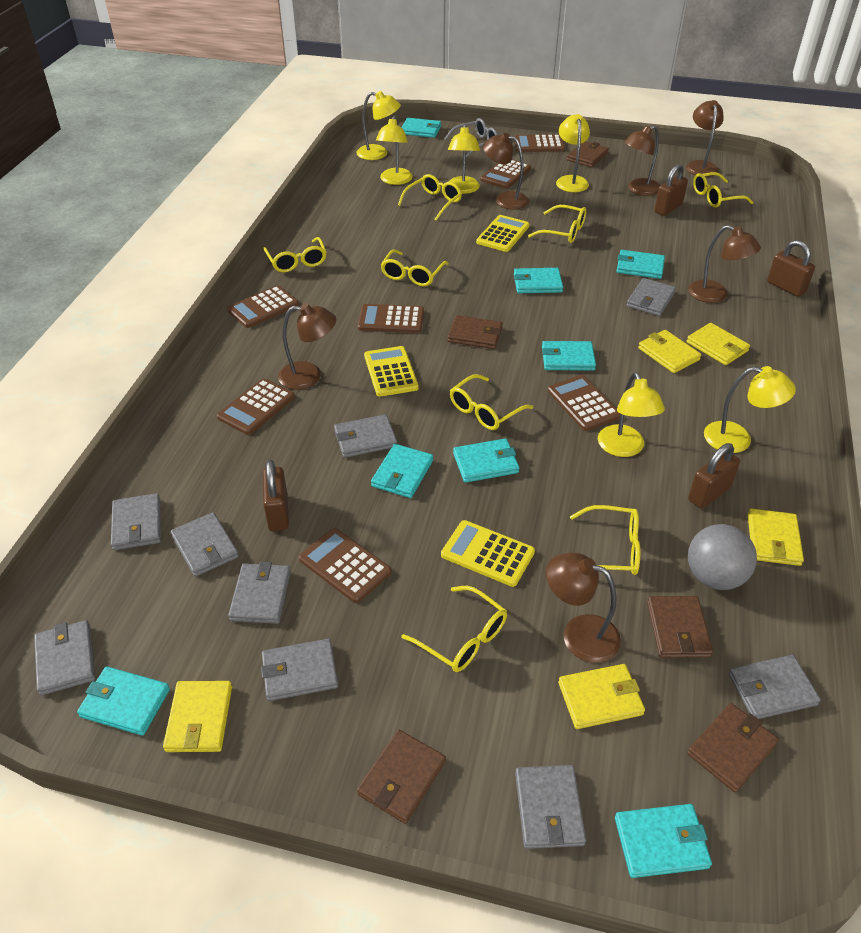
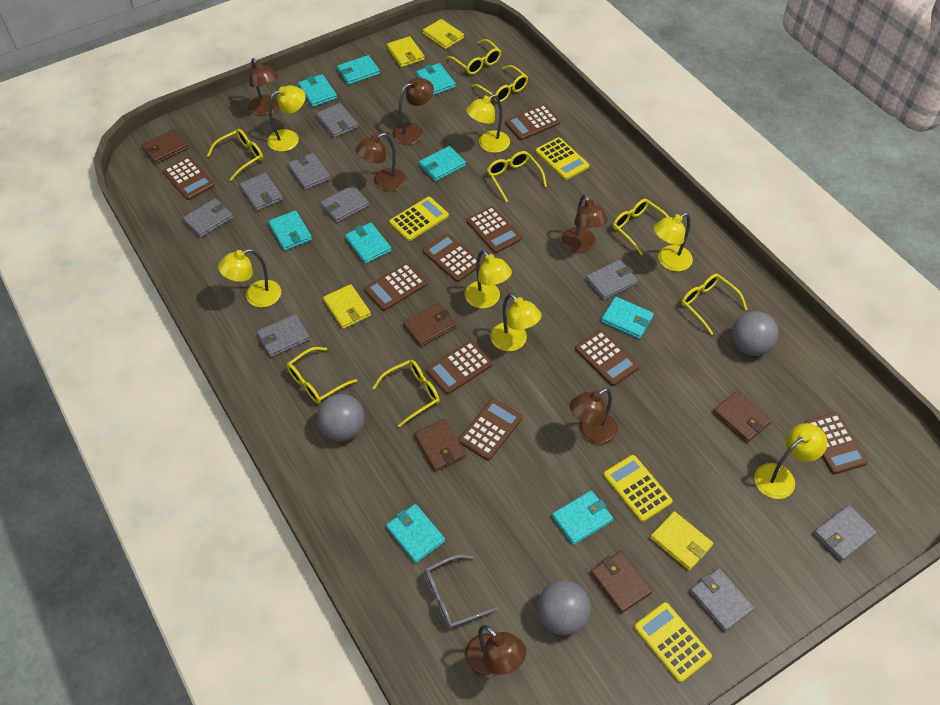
brown calculator: [217,378,295,435] [227,285,299,328] [299,528,392,603] [358,304,424,333] [480,160,531,189] [514,135,565,152] [548,375,620,431] = 7 -> [163,157,215,200] [364,263,427,311] [423,234,482,282] [426,341,493,394] [458,398,523,461] [466,206,522,253] [505,104,560,140] [575,330,639,386] [804,412,868,474] = 9
brown padlock: [263,460,289,531] [654,164,688,216] [688,443,740,509] [767,240,815,297] = 4 -> none = 0
grey ball: [688,524,757,590] = 1 -> [317,394,365,441] [537,580,591,636] [732,311,779,356] = 3
turquoise wallet: [77,666,170,736] [371,444,433,498] [401,118,441,138] [453,438,519,483] [514,268,563,293] [542,341,596,371] [615,804,712,878] [617,250,665,279] = 8 -> [268,210,312,251] [298,74,337,107] [337,55,380,85] [345,222,392,264] [386,504,445,563] [416,63,456,95] [419,146,466,181] [552,490,613,545] [601,297,654,339] = 9
yellow calculator: [364,346,419,397] [441,520,535,587] [476,215,529,252] = 3 -> [389,197,449,241] [536,137,589,180] [603,455,672,522] [634,602,712,683] = 4
yellow lamp: [356,91,401,160] [376,115,413,185] [448,124,480,194] [556,114,590,192] [598,372,665,457] [704,366,796,453] = 6 -> [218,249,281,308] [267,85,306,152] [465,250,512,308] [466,94,510,153] [490,293,542,351] [653,213,693,272] [754,423,827,499] = 7
yellow wallet: [163,681,232,752] [558,664,645,729] [638,330,701,373] [686,323,750,365] [748,508,804,566] = 5 -> [323,284,371,329] [387,36,425,67] [423,19,464,49] [650,511,713,571] = 4

